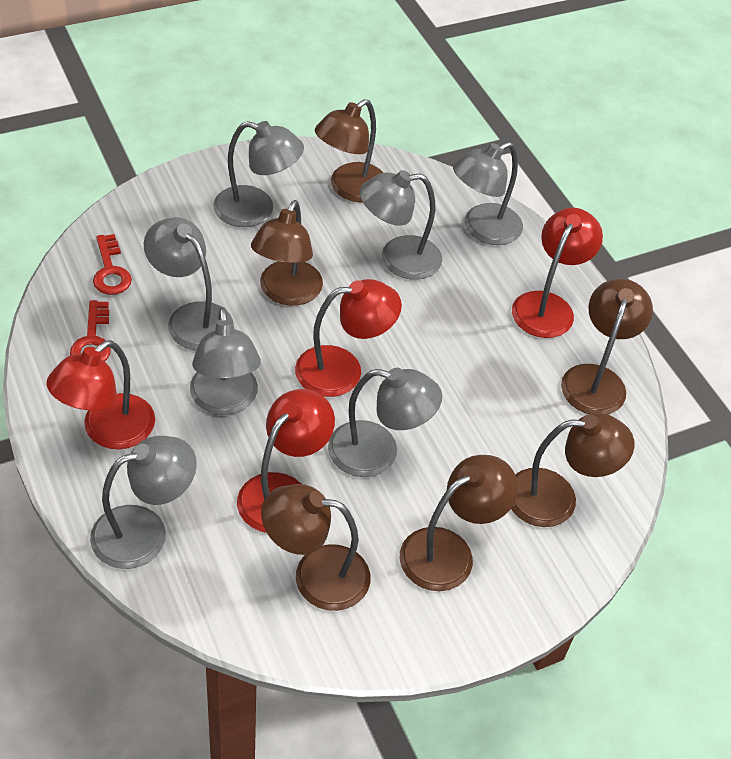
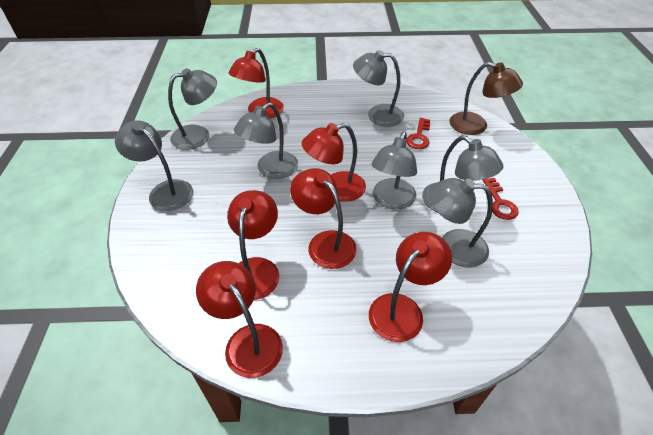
brown lamp: [251,200,323,306] [261,484,370,611] [315,99,384,202] [400,455,518,591] [511,413,635,527] [561,279,653,414] = 6 -> [449,62,523,135] = 1
red lamp: [46,340,155,449] [237,389,335,533] [295,279,402,397] [512,208,603,338] = 4 -> [196,261,283,378] [227,190,279,300] [229,48,284,118] [290,168,357,269] [302,123,366,202] [369,232,452,342] = 6

